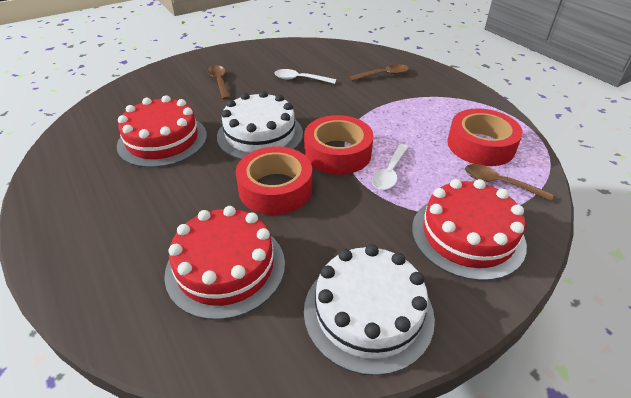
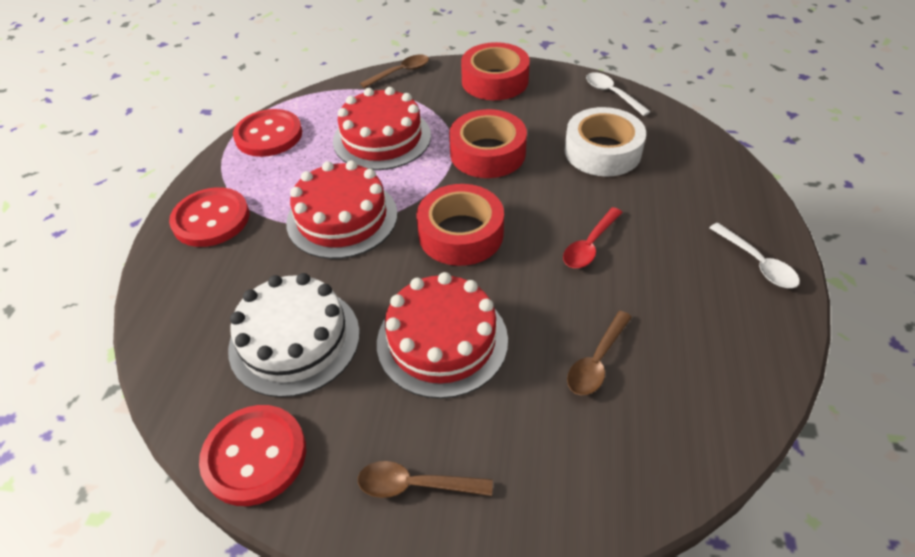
red button: none = 0 -> [169,187,249,247] [199,405,306,506] [233,109,302,157] = 3
red spoon: none = 0 -> [563,207,623,268] = 1
white cake: [217,91,303,160] [304,244,435,376] = 2 -> [228,273,360,397] = 1
white tape: none = 0 -> [565,107,646,176] = 1

